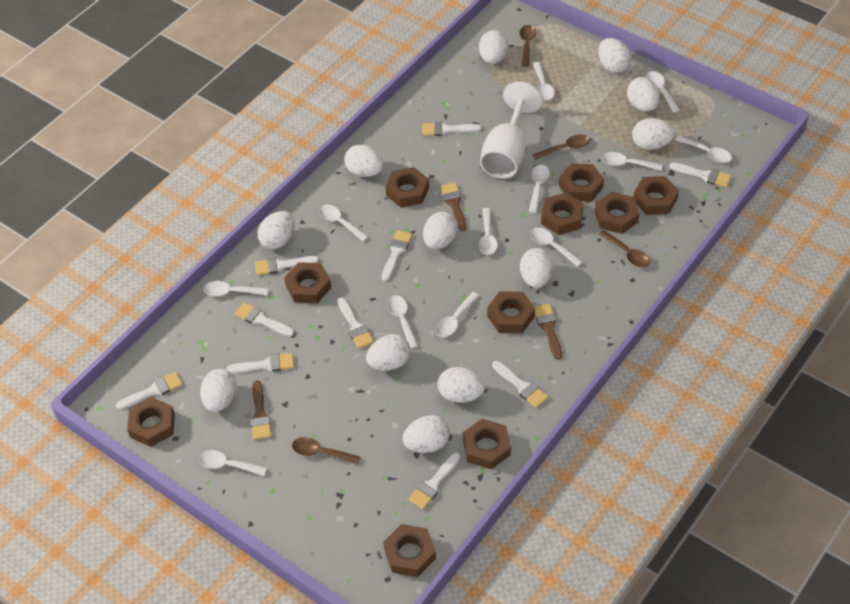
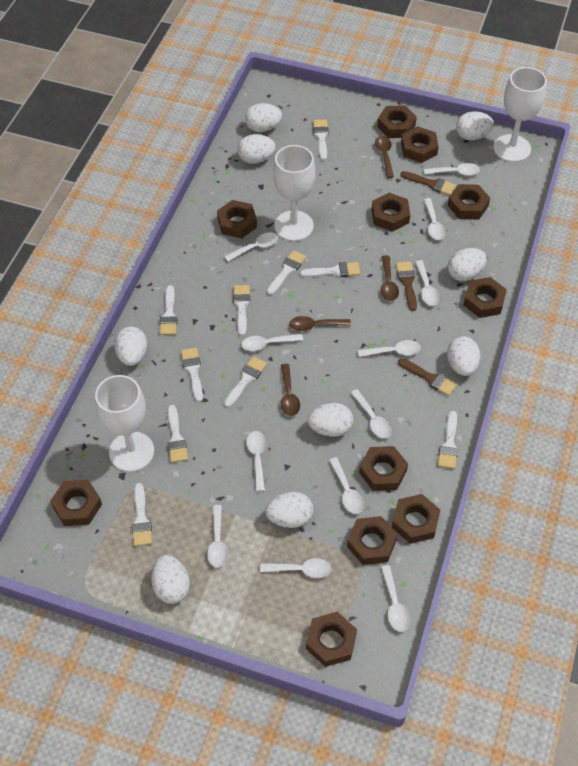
brown nut: [127,397,175,447] [284,262,331,303] [383,524,436,577] [385,167,429,208] [463,419,511,469] [487,291,535,333] [541,193,584,235] [559,163,604,202] [595,192,639,234] [634,176,679,215] = 10 -> [50,480,102,526] [217,200,257,238] [306,612,357,667] [347,516,398,565] [359,446,408,491] [372,193,410,232] [377,105,417,138] [392,494,440,544] [401,126,439,163] [448,184,490,219] [464,277,507,318] = 11
white egg: [200,369,237,412] [257,211,295,249] [344,145,384,177] [366,334,411,371] [402,415,450,453] [423,212,458,249] [438,367,485,403] [479,30,508,64] [520,248,553,288] [598,38,631,73] [627,77,660,112] [632,118,675,150] = 12 -> [114,327,147,366] [151,555,190,604] [237,134,276,164] [245,103,282,132] [265,492,313,528] [308,403,353,437] [447,336,480,376] [448,248,487,281] [456,111,494,141] = 9
white goblet: [480,82,543,179] = 1 -> [95,375,154,472] [273,145,315,241] [493,67,547,162] = 3

